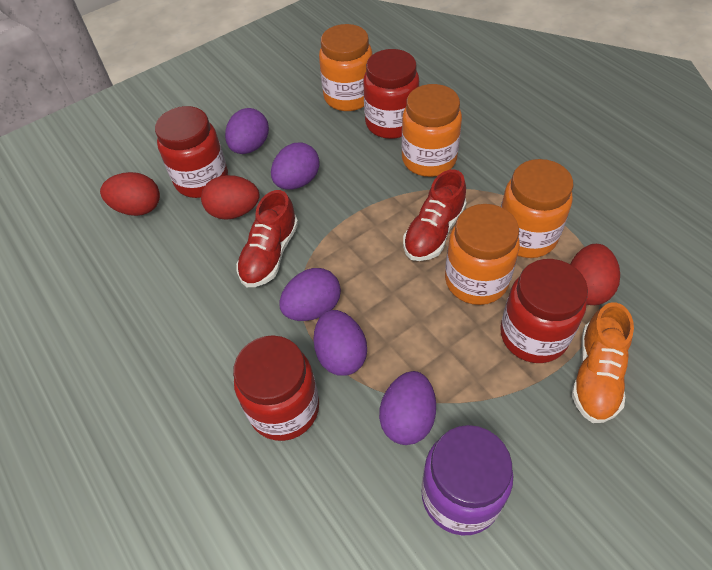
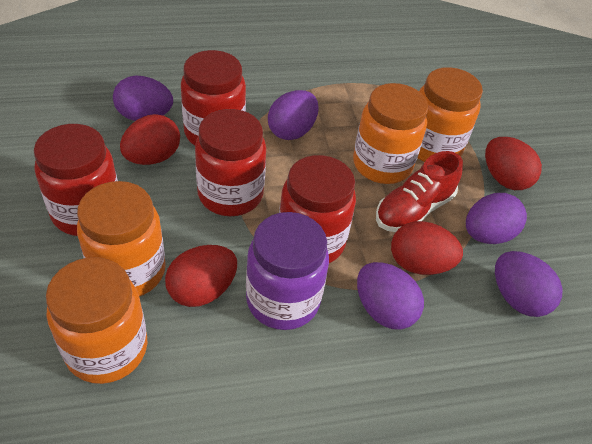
orange shoe: [572,302,634,423] = 1 -> none = 0
red egg: [100,172,160,216] [201,175,259,220] [570,244,620,305] = 3 -> [120,114,180,165] [165,245,237,307] [391,221,463,275] [485,137,542,190] = 4
red shoe: [236,190,298,287] [403,169,467,261] = 2 -> [376,151,463,232] = 1

